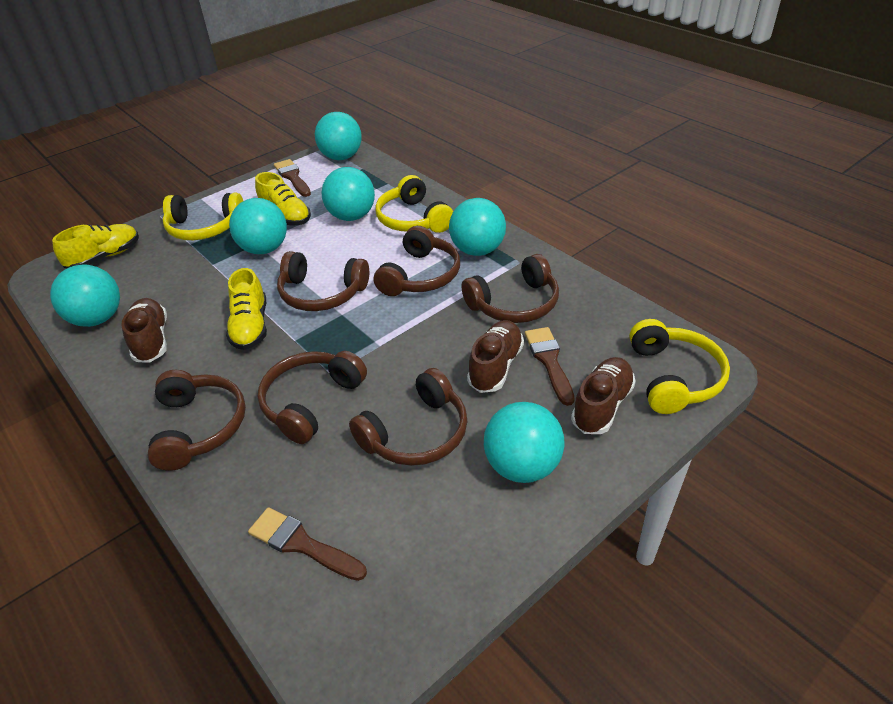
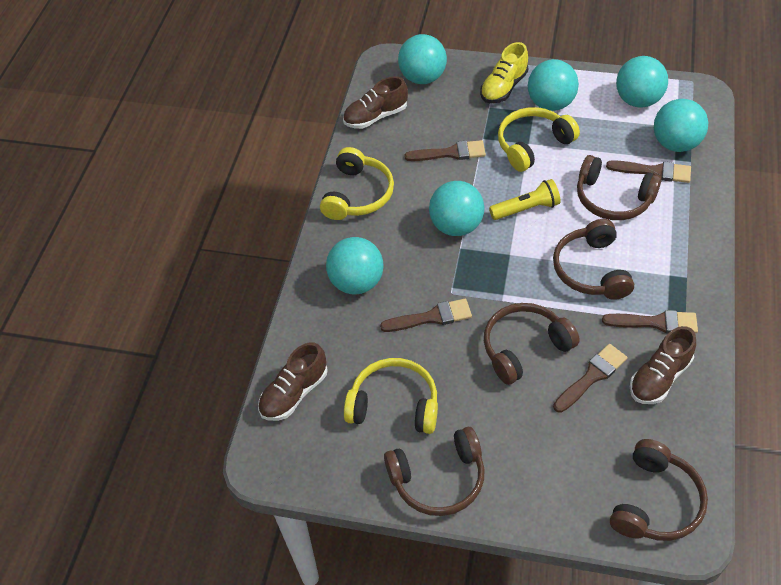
brown brush: [248,507,367,581] [274,159,311,197] [525,327,574,406] = 3 -> [380,299,472,332] [404,140,486,161] [553,344,627,413] [602,310,698,334] [606,160,691,183] = 5
brown headphones: [147,370,246,471] [258,351,367,444] [277,251,369,311] [349,368,467,466] [374,226,460,296] [462,254,559,323] = 6 -> [384,427,485,516] [484,303,580,385] [553,219,634,300] [577,155,662,220] [610,439,708,541] = 5
yellow flashlight: none = 0 -> [489,179,561,220] = 1
yellow shoe: [52,224,139,268] [226,268,267,350] [255,172,311,225] = 3 -> [480,42,528,103] = 1

